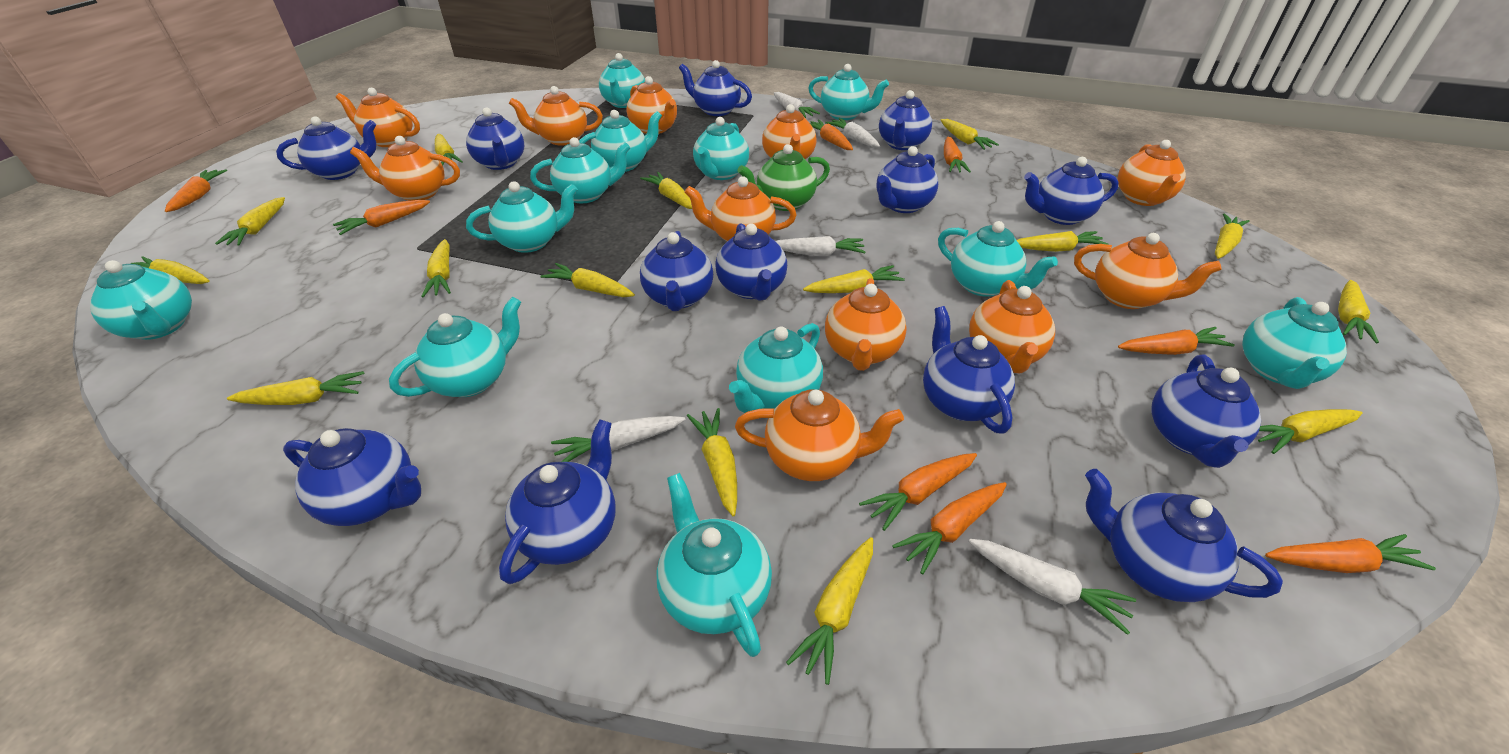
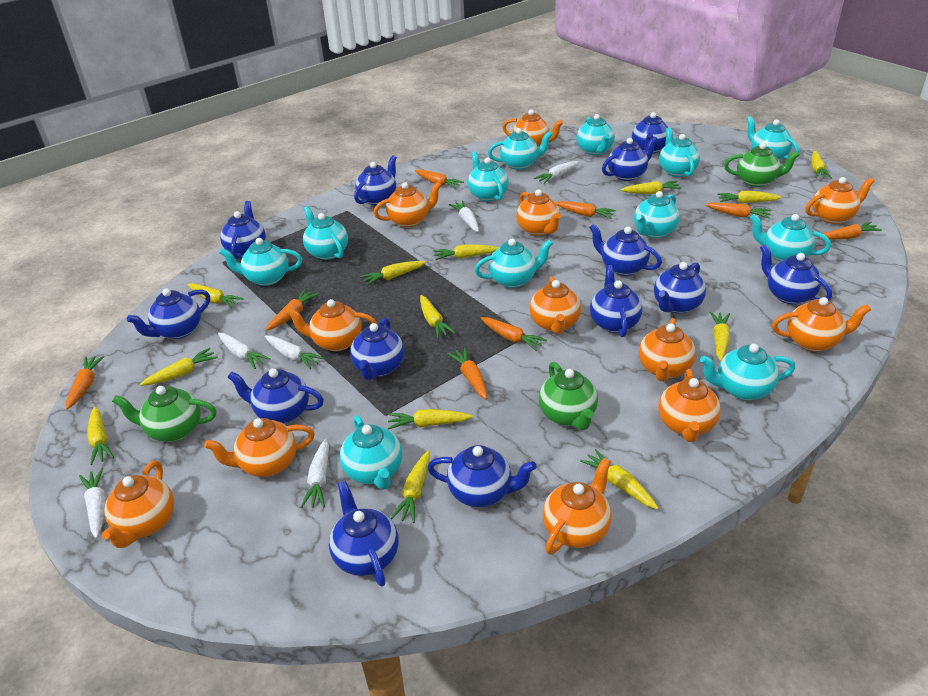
green teapot: [737,144,830,211] = 1 -> [112,386,217,442] [539,362,598,430] [724,143,800,187] = 3
orange teapot: [336,88,420,147] [350,136,460,201] [509,86,603,146] [626,76,677,134] [684,176,797,241] [735,389,904,481] [762,104,816,160] [825,278,907,371] [969,280,1055,373] [1074,233,1222,309] [1118,140,1186,206] = 11 -> [102,460,174,548] [204,418,315,477] [286,299,377,351] [374,182,442,227] [502,109,563,147] [516,189,561,236] [529,277,581,334] [543,458,612,554] [639,318,696,382] [658,369,721,442] [772,297,871,352] [805,177,875,224] = 12
white carrot: [551,416,686,462] [774,92,820,118] [776,236,866,256] [825,118,880,147] [969,539,1136,635] = 5 -> [79,468,106,538] [218,333,271,369] [265,335,324,369] [300,439,329,508] [449,201,479,232] [534,161,580,184] = 6
yellow carrot: [130,256,210,284] [215,197,285,246] [227,371,365,405] [421,239,451,298] [435,134,463,165] [540,263,635,297] [640,172,692,209] [687,408,737,516] [786,537,873,685] [803,265,905,293] [941,119,999,150] [1017,231,1108,252] [1215,214,1250,259] [1258,409,1363,454] [1338,280,1379,343] = 15 -> [87,407,114,465] [140,348,218,386] [187,283,243,309] [360,261,426,286] [388,409,473,430] [390,451,430,523] [420,295,455,339] [433,244,499,260] [580,449,658,509] [620,181,681,194] [710,312,730,361] [717,191,782,204] [811,151,832,179] = 13

